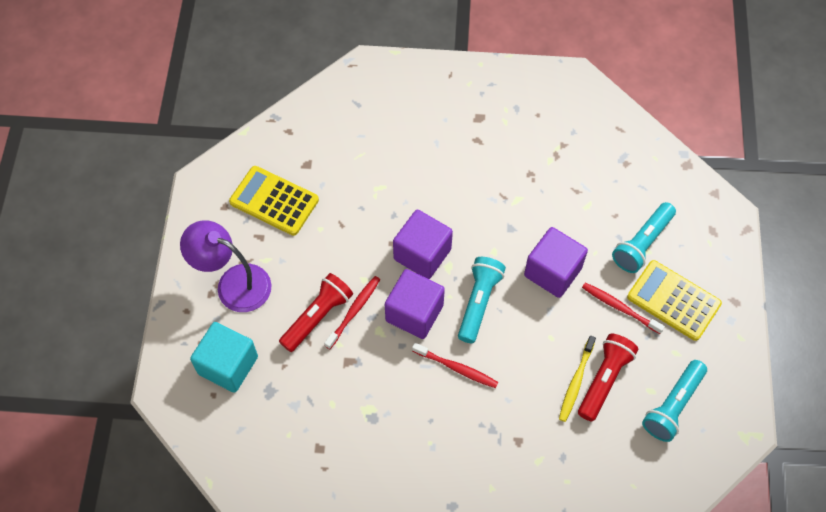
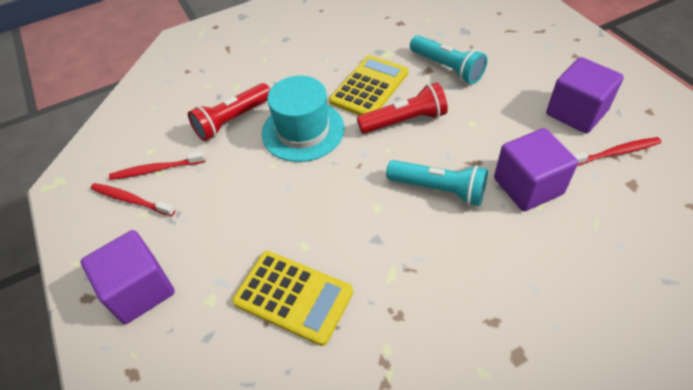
purple lamp: [180,220,272,312] = 1 -> none = 0
turquoise cube: [190,322,258,393] = 1 -> none = 0
turquoise flashlight: [458,257,506,343] [612,202,676,273] [642,360,707,442] = 3 -> [386,160,488,206] [410,35,487,84] = 2
turquoise hat: none = 0 -> [262,76,345,162] = 1
yellow toothbrush: [559,336,596,422] = 1 -> none = 0

